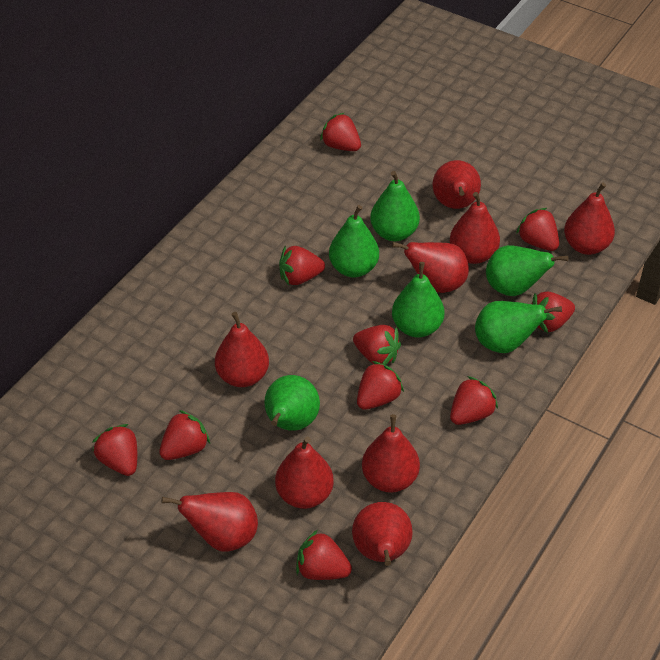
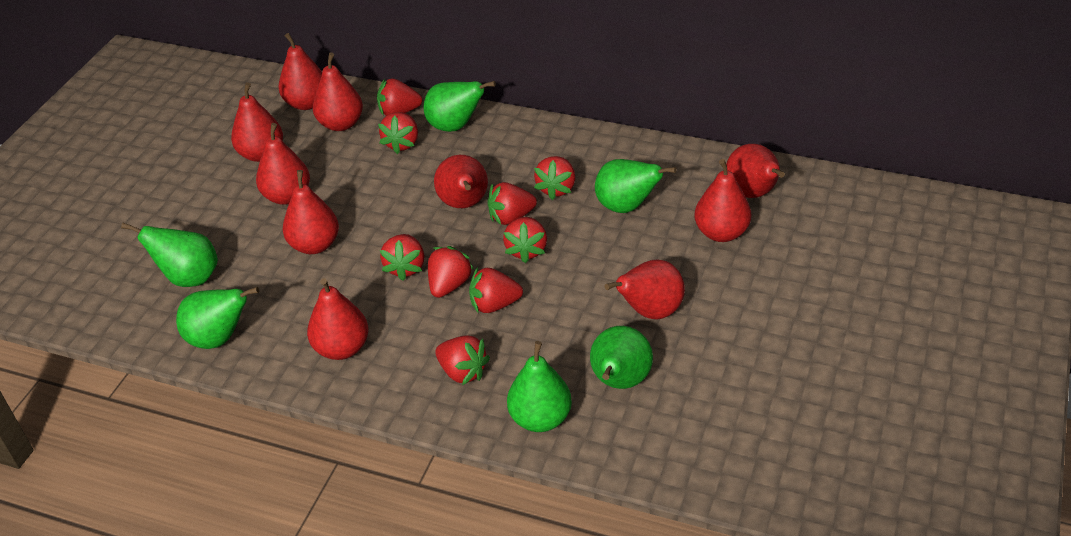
red pear: [162,492,258,552] [215,312,269,387] [275,437,334,509] [352,502,413,566] [362,414,420,493] [392,242,469,293] [432,160,481,209] [450,192,500,264] [564,183,615,255] = 9 -> [231,82,283,162] [256,123,310,205] [279,33,322,110] [283,170,339,254] [307,278,369,360] [313,52,363,131] [434,155,488,208] [604,260,685,319] [694,159,751,242] [726,144,785,198] = 10
red strawberry: [93,424,137,476] [159,410,210,460] [279,245,325,285] [296,530,352,580] [320,112,361,151] [353,325,401,365] [357,361,404,410] [450,376,498,425] [516,208,559,251] [532,292,575,333] = 10 -> [377,79,422,116] [378,112,418,154] [380,234,425,281] [428,246,474,298] [435,335,490,385] [469,267,523,313] [487,182,537,225] [503,217,547,263] [534,156,575,200] = 9

